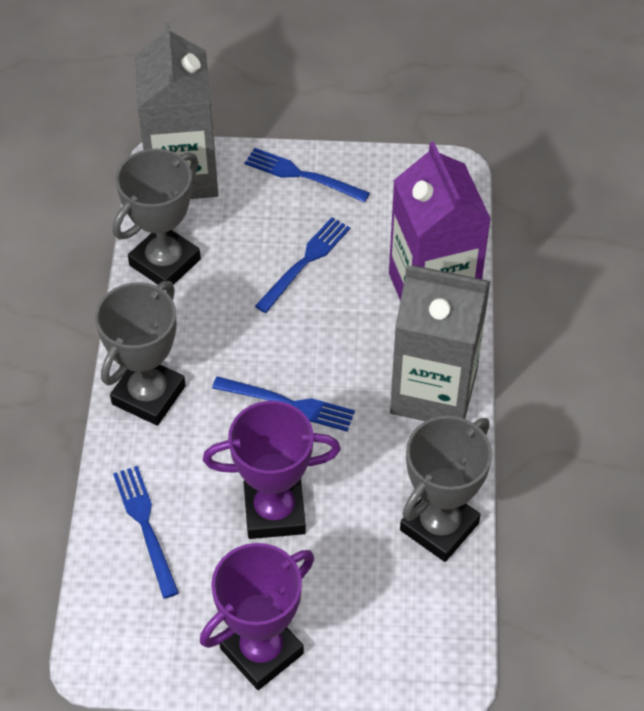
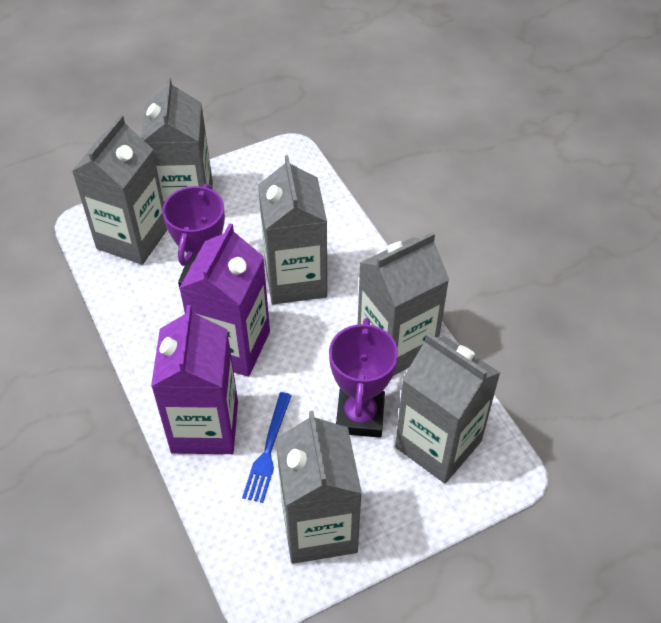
blue fork: [113,466,179,598] [212,376,355,431] [245,148,370,202] [255,217,350,313] = 4 -> [242,392,292,503] = 1
grey carton: [135,22,218,199] [390,265,491,421] = 2 -> [72,115,167,265] [141,77,213,202] [258,155,327,304] [276,411,362,564] [358,232,449,376] [395,333,500,483] = 6
grey trophy: [95,281,186,426] [113,149,201,290] [400,416,492,562] = 3 -> none = 0
purple carton: [389,142,491,301] = 1 -> [151,305,238,454] [179,223,270,377] = 2

